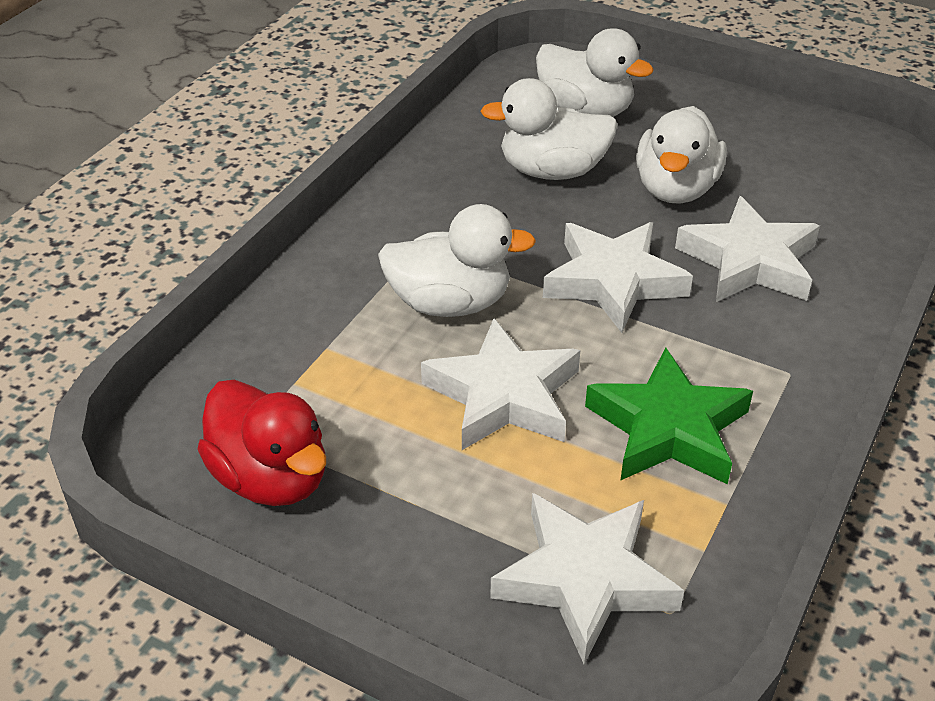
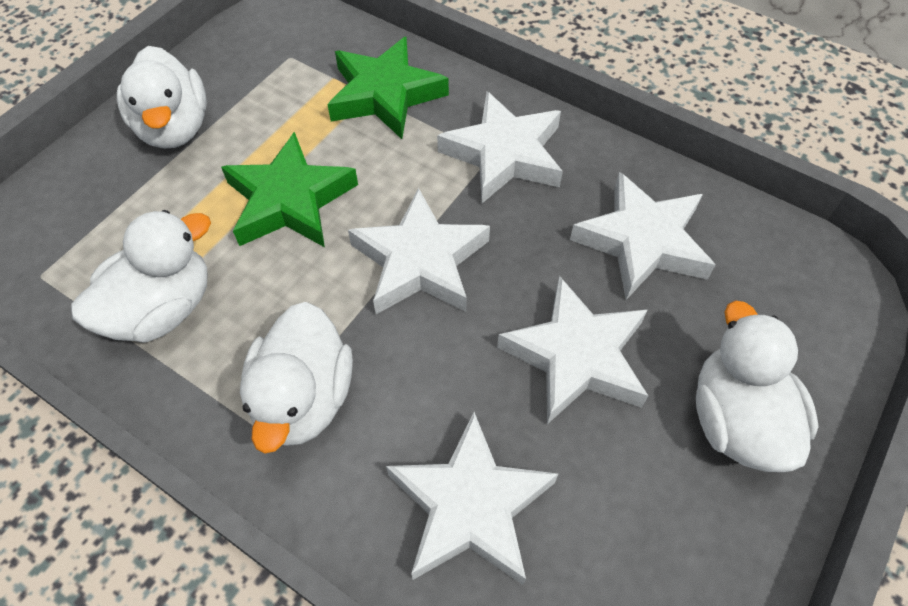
green star: [585,347,753,485] = 1 -> [221,132,358,247] [327,37,449,139] = 2
red duck: [197,380,326,506] = 1 -> none = 0
white star: [421,318,580,450] [490,493,684,664] [543,222,693,333] [675,196,820,302] = 4 -> [348,188,490,314] [386,412,558,585] [437,91,563,203] [497,276,648,424] [570,172,715,300] = 5

